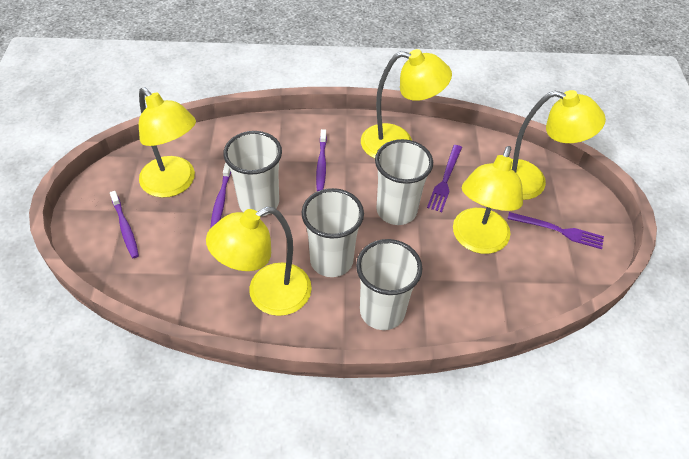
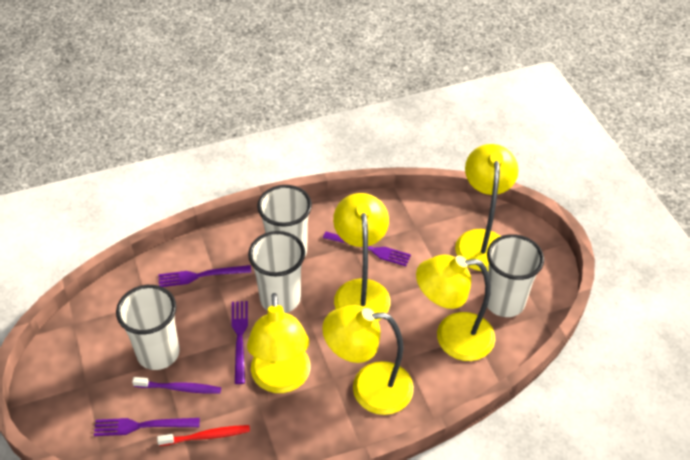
purple fork: [427,145,462,212] [508,212,604,249] = 2 -> [94,418,200,436] [158,265,251,287] [232,301,248,384] [323,232,411,266] = 4
purple toothbrush: [110,191,139,258] [210,163,231,228] [316,129,327,191] = 3 -> [132,377,221,394] = 1
red toothbrush: none = 0 -> [157,425,250,446] = 1

